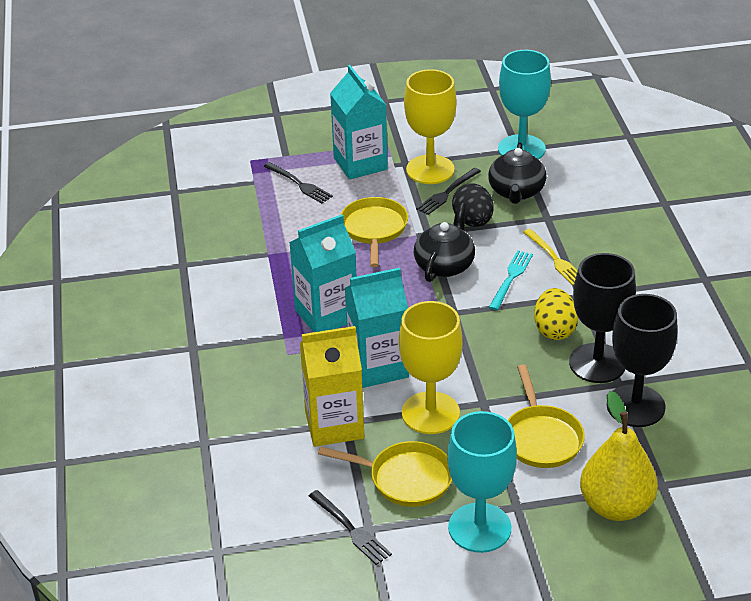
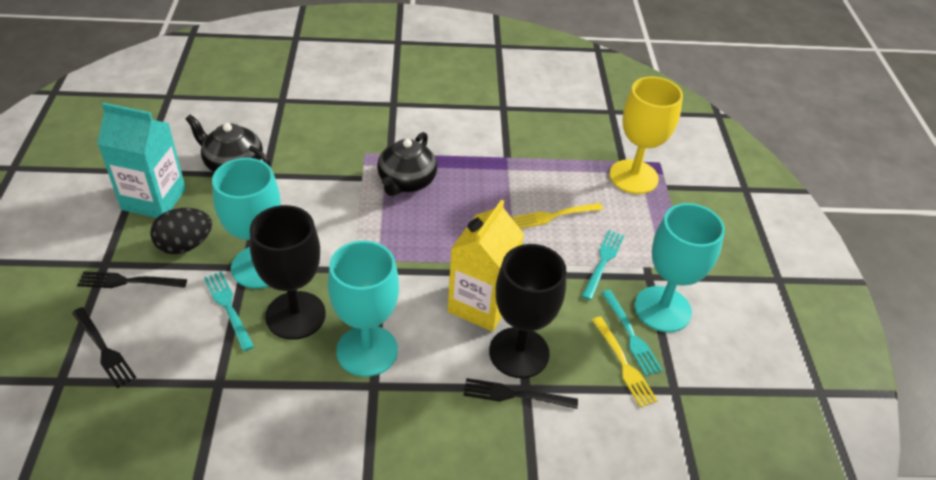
turquoise carton: [289,214,356,332] [330,65,388,180] [345,268,409,388] = 3 -> [97,103,186,218] = 1
turquoise fork: [489,250,533,310] = 1 -> [204,271,254,351] [582,230,624,300] [601,290,663,376] = 3
turquoise goblet: [447,411,517,553] [498,50,551,159] = 2 -> [212,158,281,289] [328,241,399,377] [634,203,725,332] = 3
yellow egg: [534,288,578,340] = 1 -> none = 0
yellow fork: [523,229,578,285] = 1 -> [512,203,603,229] [592,317,658,408] = 2
yellow goblet: [399,301,463,434] [404,69,457,184] = 2 -> [609,77,683,194] = 1
yellow pan: [318,441,452,507] [341,197,408,267] [508,364,585,468] = 3 -> none = 0
yellow pear: [580,391,658,521] = 1 -> none = 0

